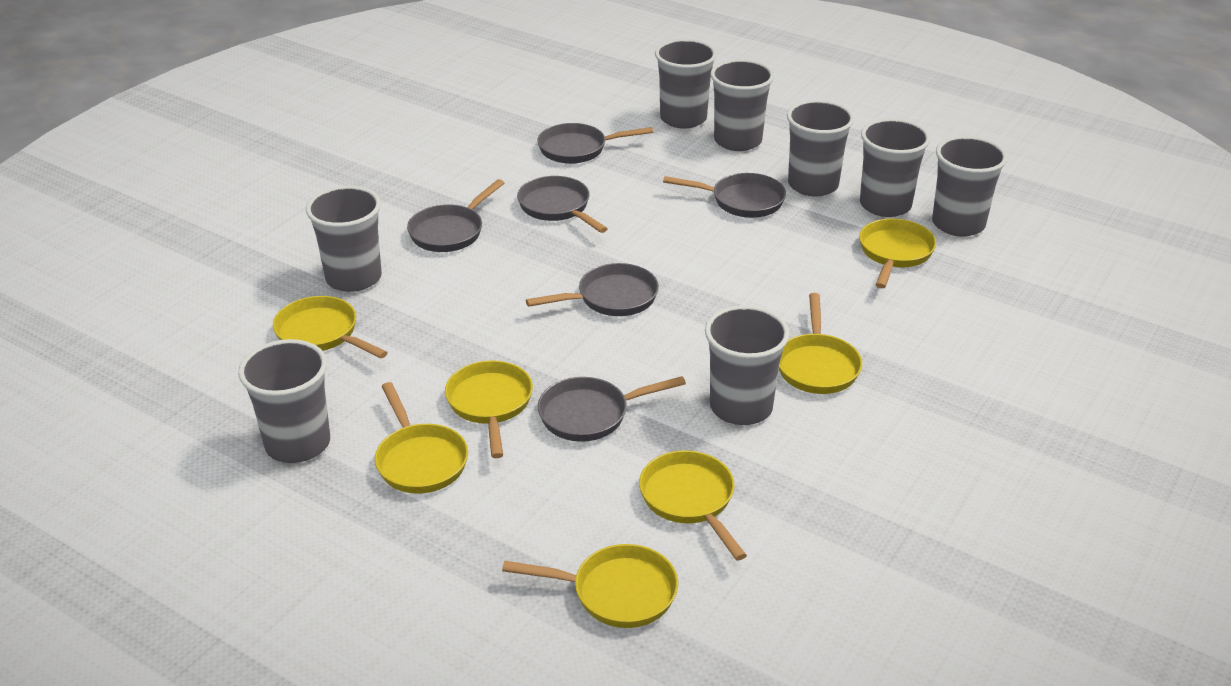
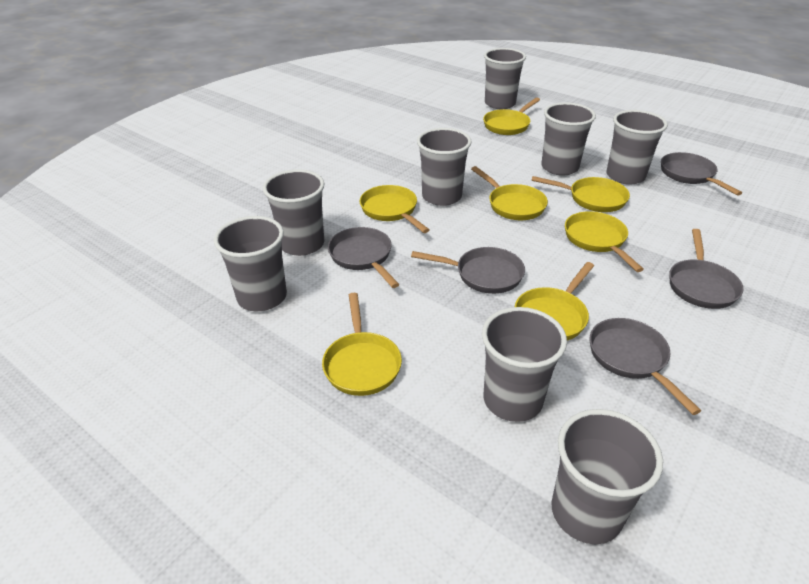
grey pan: [407,179,504,252] [517,176,608,233] [526,263,659,316] [537,123,653,164] [538,376,686,442] [663,173,786,218] = 6 -> [328,227,400,288] [411,247,525,294] [590,318,701,415] [661,152,742,196] [669,229,744,309] = 5

